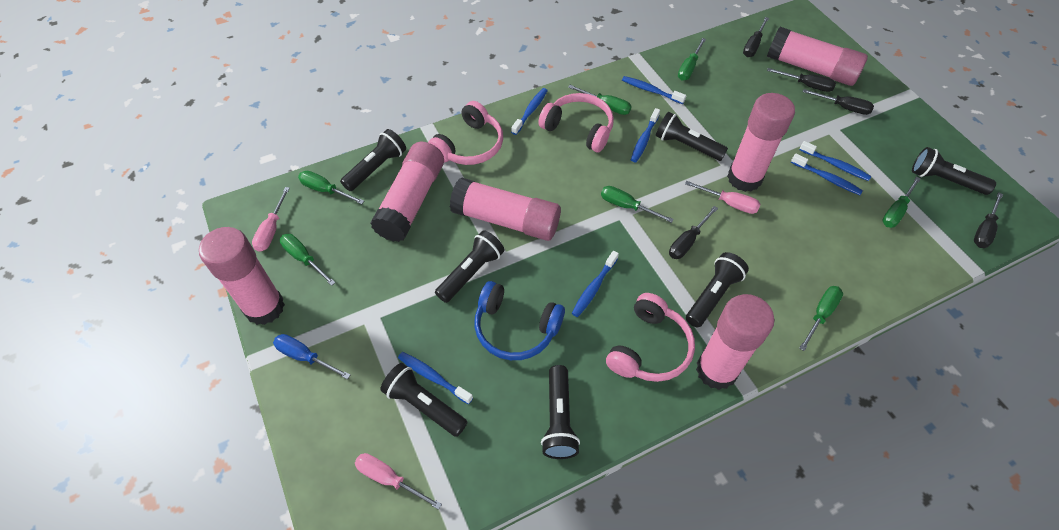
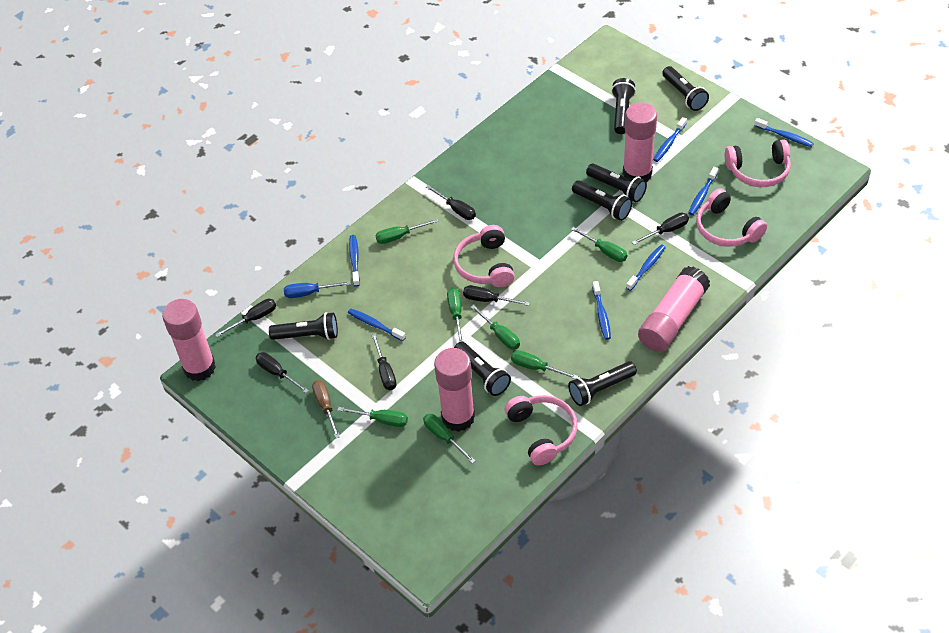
black screwdriver: [669,206,718,259] [743,17,769,57] [767,68,836,92] [803,89,874,115] [974,192,1003,248] = 5 -> [215,299,276,337] [255,352,309,393] [371,334,396,390] [426,185,476,220] [463,285,530,306] [632,213,689,245] = 6
blue headphones: [474,281,565,360] = 1 -> none = 0
brown screwdriver: none = 0 -> [312,380,340,438] = 1
pink glue stick: [199,227,285,325] [370,142,444,242] [450,177,561,241] [696,294,775,390] [727,93,795,192] [767,27,868,86] = 6 -> [162,299,216,381] [434,348,475,432] [623,103,657,182] [638,266,710,352] = 4
pink headphones: [428,101,503,165] [538,93,614,152] [606,293,695,382] = 3 -> [453,225,515,287] [505,395,578,466] [696,188,767,247] [725,139,791,187] = 4
pink screwdriver: [252,187,290,252] [355,453,442,510] [685,181,760,214] = 3 -> none = 0

